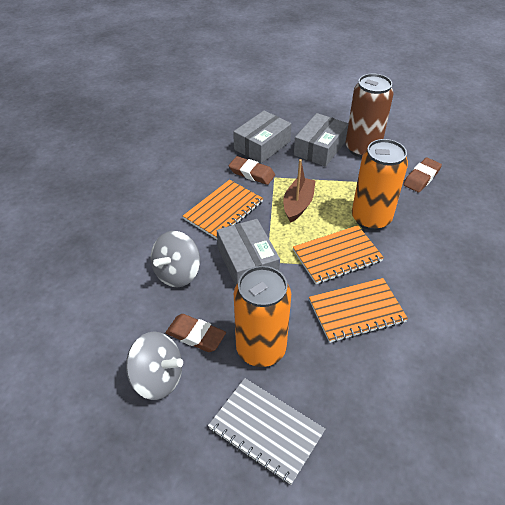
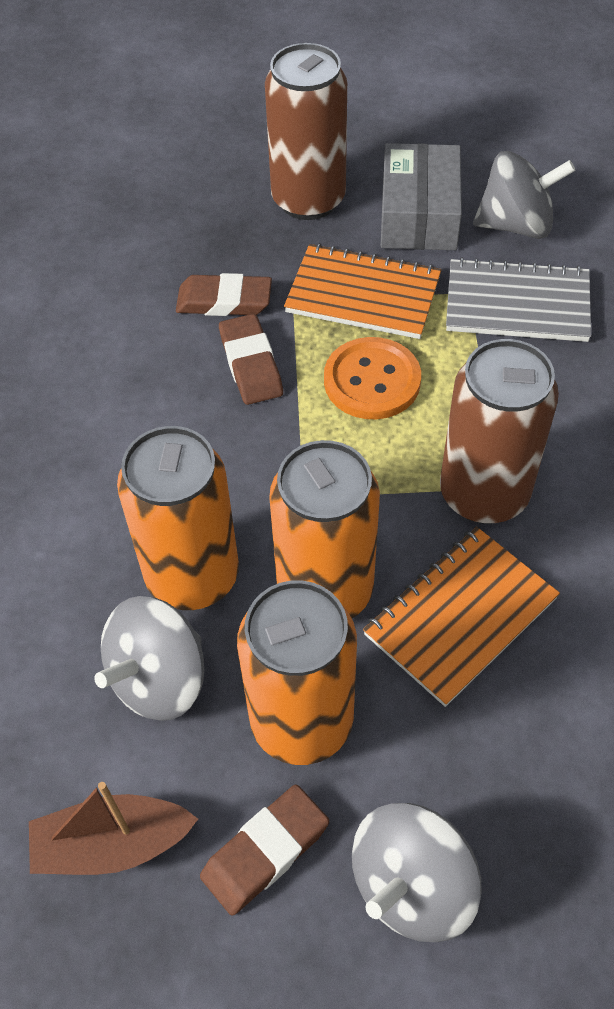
brown can: [345,74,394,158] = 1 -> [265,43,347,220] [440,339,559,524] = 2
grey box: [217,219,280,285] [233,110,292,164] [294,113,348,167] = 3 -> [381,143,462,250] = 1
grey spinning top: [126,332,183,400] [151,231,200,287] = 2 -> [94,596,204,721] [352,803,482,942] [473,151,575,239] = 3
orange button: none = 0 -> [324,337,421,419] = 1
orange can: [234,266,291,367] [352,139,408,230] = 2 -> [117,426,239,610] [237,580,357,765] [269,440,380,618] = 3
orange notebook: [183,180,263,239] [293,225,384,284] [309,278,408,343] = 3 -> [284,243,441,339] [363,527,560,707] = 2

